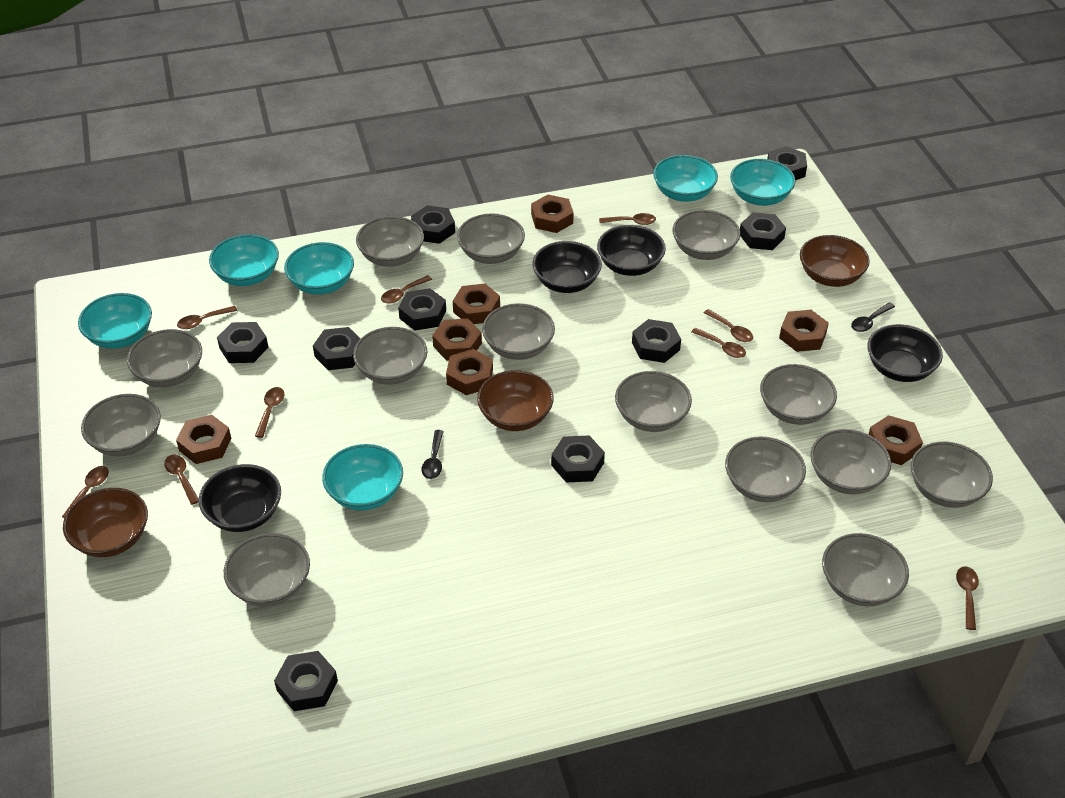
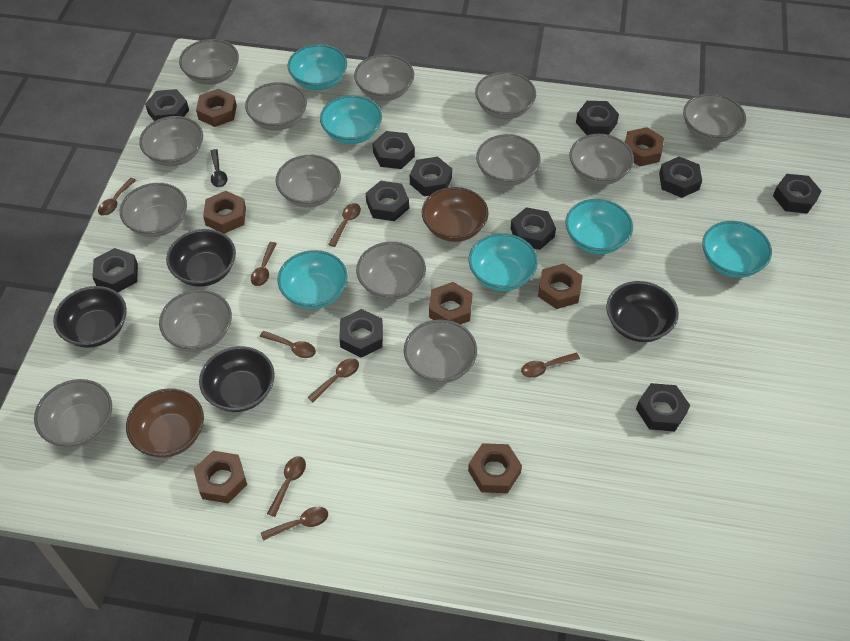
black nut: [217,322,269,363] [274,651,338,711] [313,327,360,370] [398,288,446,331] [411,206,455,244] [551,435,605,482] [632,319,681,363] [740,212,786,250] [767,146,807,180] = 9 -> [92,248,138,293] [145,89,189,121] [339,309,383,358] [366,181,409,221] [372,131,415,169] [410,157,452,196] [510,207,556,250] [576,101,619,135] [636,383,690,431] [659,156,702,198] [773,174,821,213] = 11
black spoon: [421,430,444,479] [851,302,895,332] = 2 -> [210,149,227,187] = 1
brown bowl: [63,488,148,557] [477,370,554,431] [800,235,870,287] = 3 -> [126,389,204,458] [422,187,489,242] = 2
brown spoon: [62,466,109,518] [164,455,199,505] [177,306,237,329] [255,387,284,438] [381,275,432,304] [599,213,656,225] [691,328,746,358] [704,309,753,342] [956,566,979,630] = 9 -> [98,178,136,216] [251,242,277,286] [260,331,316,358] [261,507,328,541] [267,456,306,517] [308,358,359,402] [328,203,361,247] [521,352,580,378] = 8

